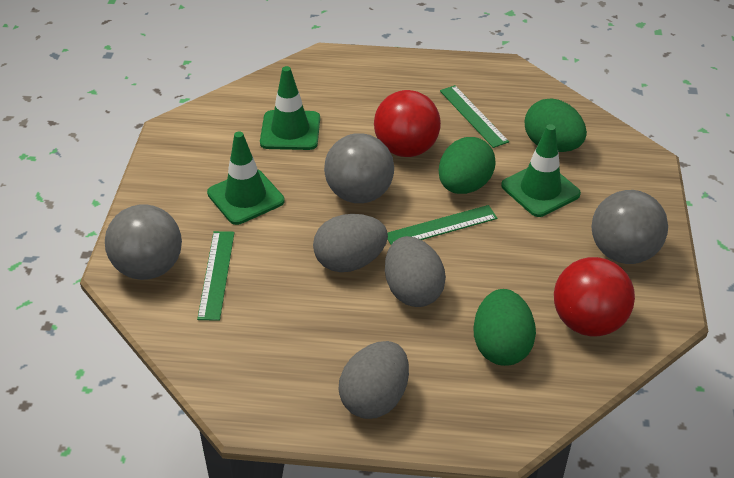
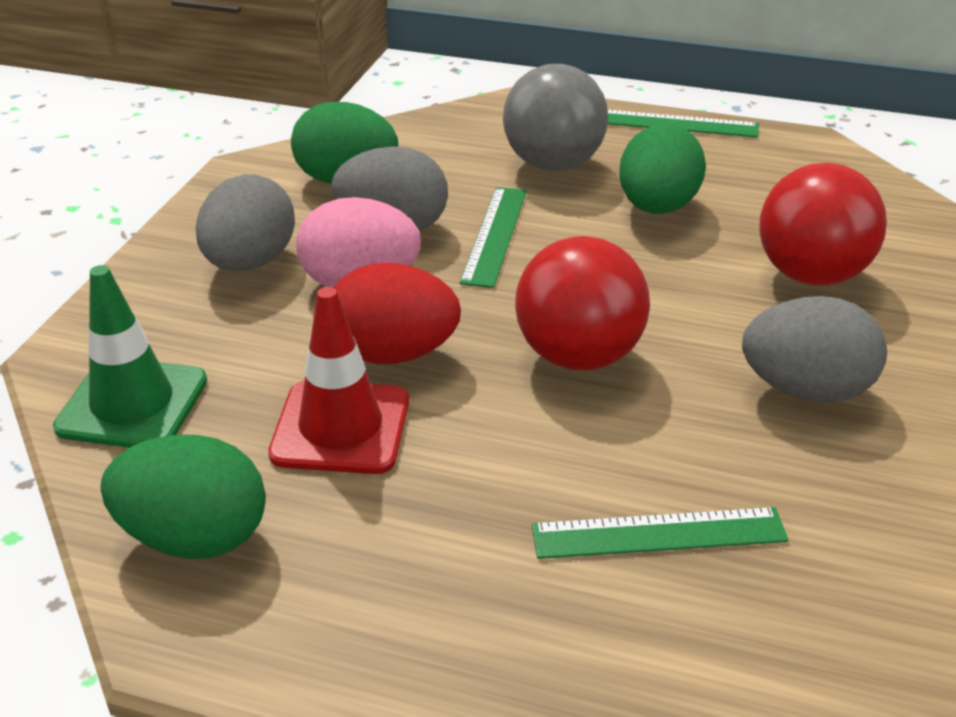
green traffic cone: [207,132,285,225] [260,66,320,150] [501,124,581,217] = 3 -> [53,265,207,448] = 1
grey ball: [105,204,182,280] [324,133,394,203] [591,190,668,264] = 3 -> [503,64,608,171] = 1
pink egg: none = 0 -> [296,197,421,288] = 1
red egg: none = 0 -> [334,263,461,364] = 1
red traffic cone: none = 0 -> [268,287,409,474] = 1

